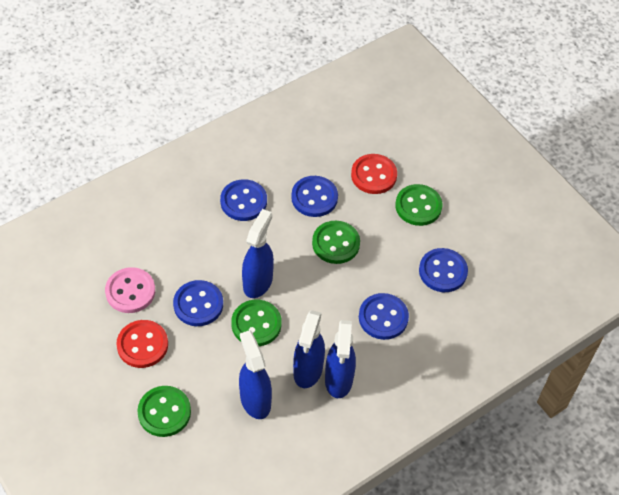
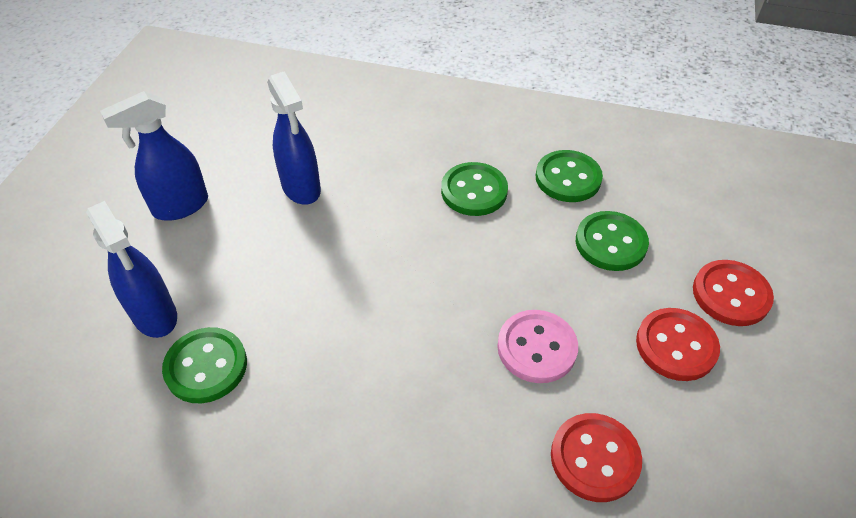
blue button: [173,280,223,326] [220,179,267,221] [291,176,338,217] [359,293,409,340] [419,248,468,292] = 5 -> none = 0
blue spray bottle: [239,330,272,419] [242,209,274,298] [293,310,325,388] [325,320,356,398] = 4 -> [86,201,177,338] [100,91,208,221] [267,71,321,205] = 3
red button: [116,320,168,368] [351,154,397,194] = 2 -> [551,413,642,502] [636,308,720,381] [693,260,774,326] = 3

